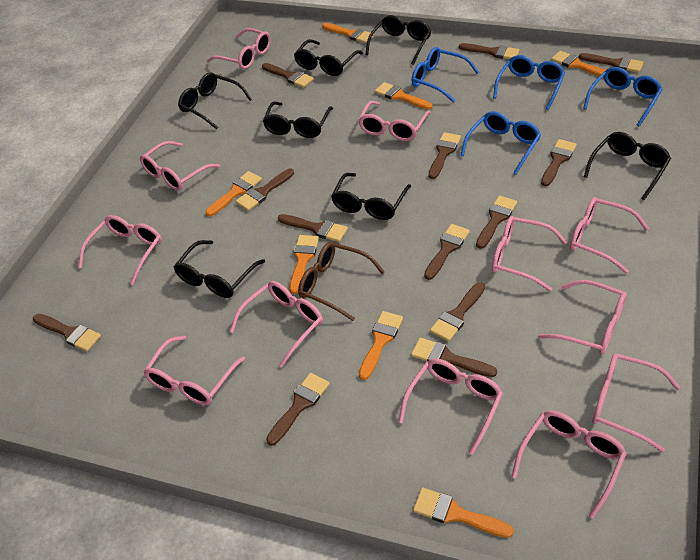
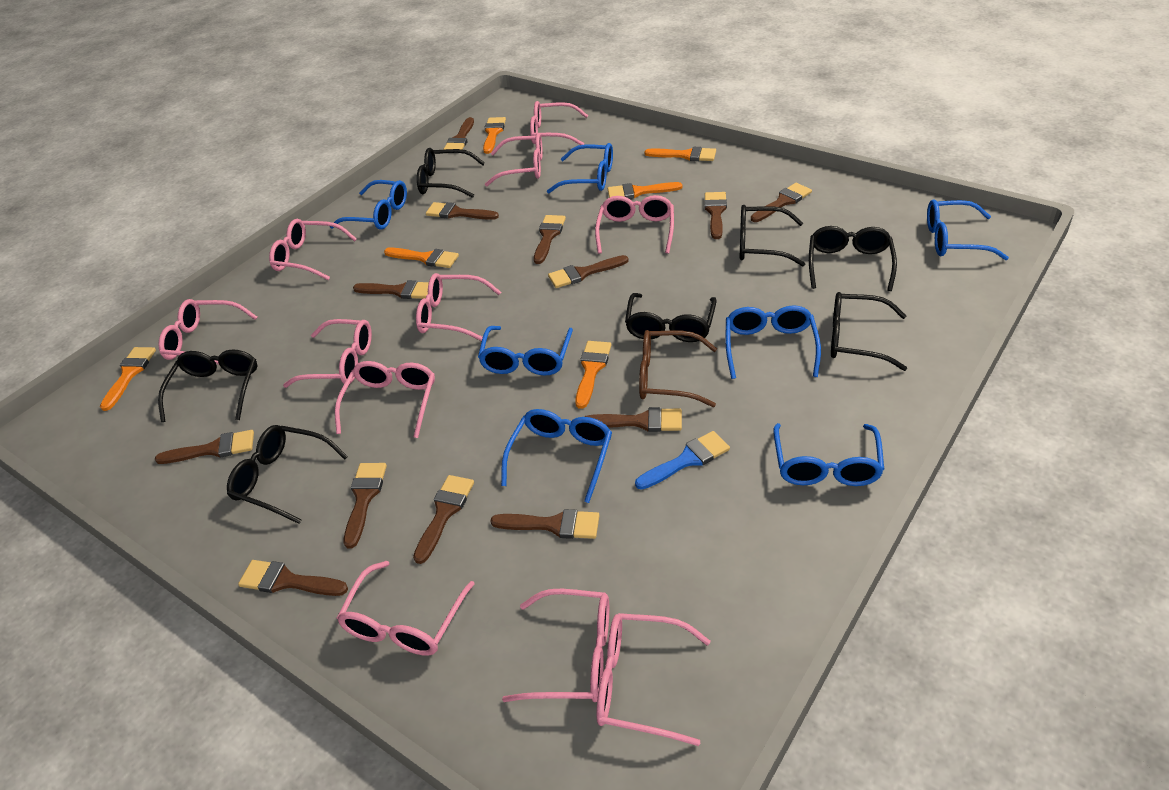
blue brush: none = 0 -> [635,431,730,490] = 1
blue glasses: [411,47,479,103] [460,111,541,175] [493,55,565,110] [583,67,663,127] = 4 -> [330,180,407,230] [478,326,573,376] [501,409,612,503] [547,143,613,193] [725,305,821,379] [773,423,884,486] [927,199,1009,260] = 7
orange brush: [205,171,262,216] [289,235,319,294] [322,23,374,43] [359,311,403,380] [375,82,432,110] [413,488,514,538] [551,51,606,78] = 7 -> [100,347,156,411] [384,247,459,268] [483,117,506,154] [575,341,611,409] [608,182,683,199] [645,147,716,161] = 6
pink glasses: [78,215,162,285] [140,141,220,191] [143,335,245,405] [207,28,271,69] [230,281,323,367] [358,101,431,141] [399,359,503,455] [492,216,568,291] [512,411,627,519] [538,280,627,355] [570,197,649,273] [592,353,680,452] = 12 -> [158,299,258,364] [269,219,357,280] [283,319,372,388] [335,361,435,438] [337,561,475,656] [416,273,501,341] [485,133,543,186] [502,589,609,702] [530,101,588,145] [595,195,674,254] [596,613,711,746] = 11

